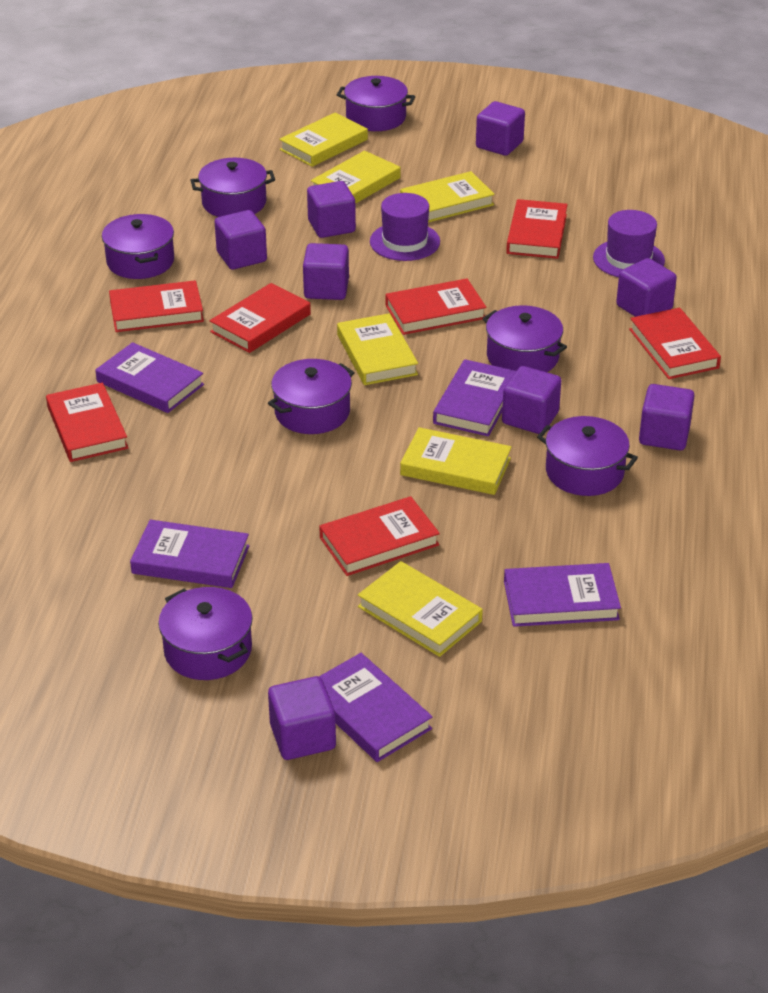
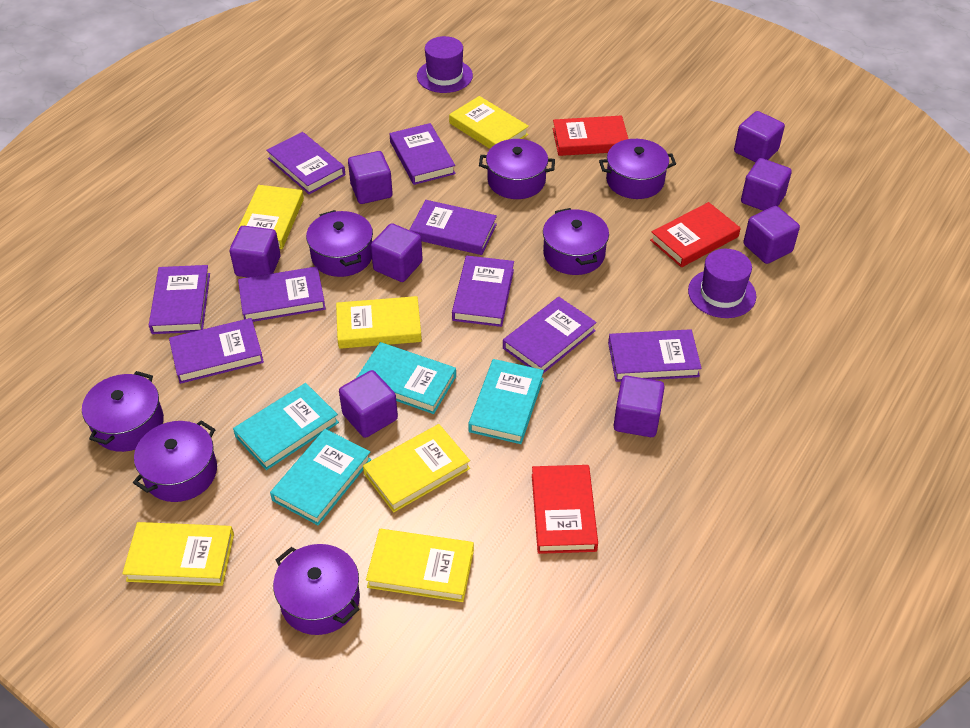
purple book: [95,342,204,413] [130,520,249,588] [319,653,432,762] [433,359,516,437] [504,563,621,627] = 5 -> [149,265,210,334] [169,318,264,384] [238,266,326,322] [266,132,345,194] [390,123,456,185] [409,200,497,255] [452,256,514,327] [503,297,597,373] [608,329,702,382] = 9
red book: [46,383,128,462] [109,280,204,332] [210,283,311,353] [319,496,440,576] [385,279,486,335] [506,199,568,259] [629,308,721,379] = 7 -> [532,465,598,554] [553,115,628,156] [650,202,741,267] = 3
turquoise book: none = 0 -> [233,383,339,470] [270,429,371,525] [356,342,456,414] [468,359,544,444] = 4

